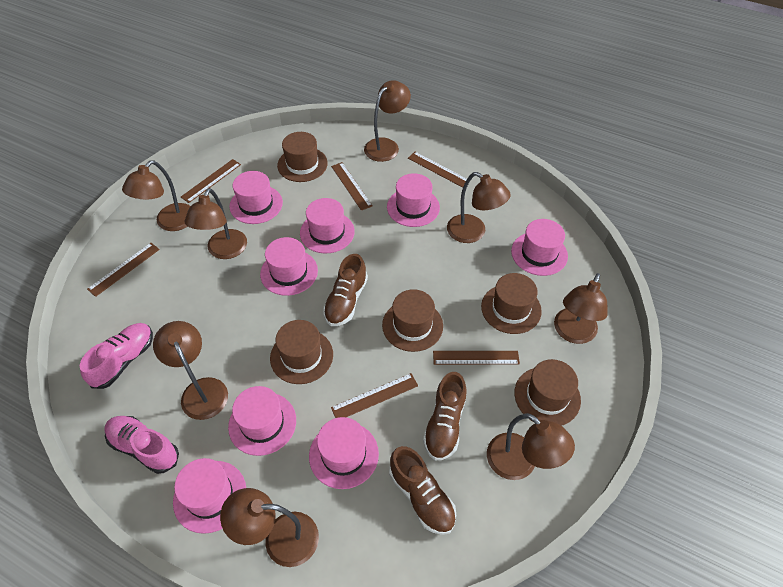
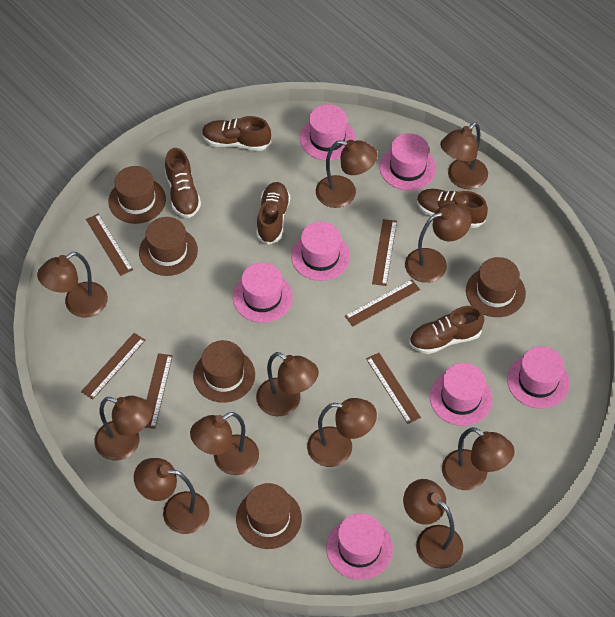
brown lamp: [122,160,190,231] [153,321,228,420] [184,188,247,259] [220,488,319,567] [364,80,411,162] [447,172,511,243] [487,413,575,480] [554,273,608,344] = 8 -> [37,252,108,317] [94,396,153,461] [134,458,210,534] [190,412,259,475] [256,352,319,416] [307,398,377,467] [316,140,378,208] [403,479,463,569] [405,203,471,283] [440,122,488,189] [442,427,515,490] = 11
brown shoe: [323,254,368,326] [389,446,456,535] [423,372,467,461] = 3 -> [165,148,201,218] [202,116,271,151] [256,182,290,245] [409,306,484,354] [417,189,488,228] = 5
pink hat: [173,458,246,534] [228,386,296,456] [229,171,283,224] [260,237,318,296] [300,198,355,253] [309,417,379,489] [387,173,440,227] [511,219,568,276] = 8 -> [233,262,293,323] [291,222,350,281] [300,104,356,160] [326,513,393,580] [380,133,436,190] [430,363,492,426] [507,346,570,409] = 7
pink shoe: [80,323,153,389] [104,416,179,474] = 2 -> none = 0

